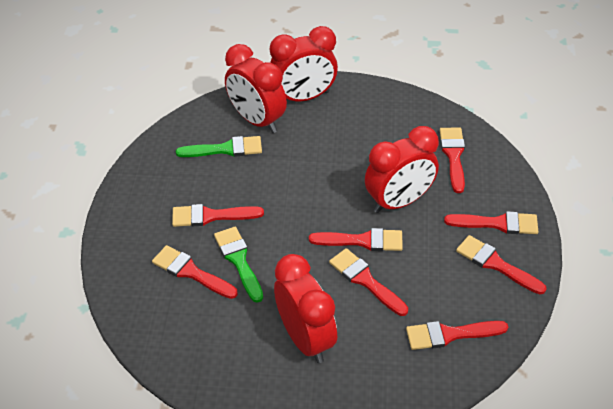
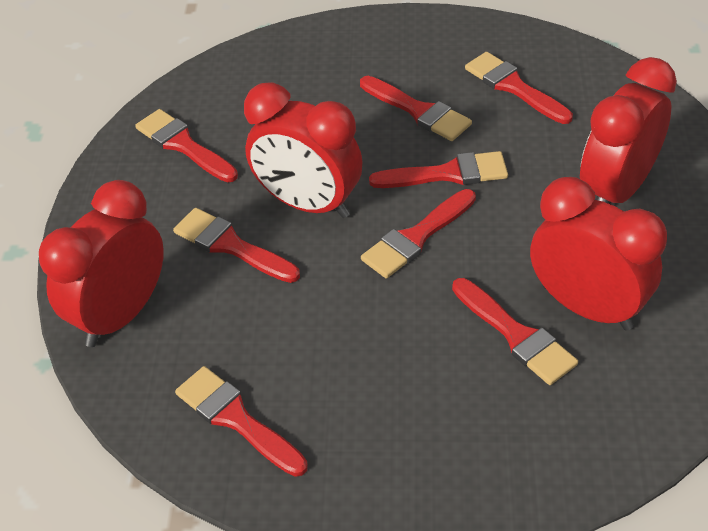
green brush: [176,136,262,157] [214,227,263,303] = 2 -> none = 0

